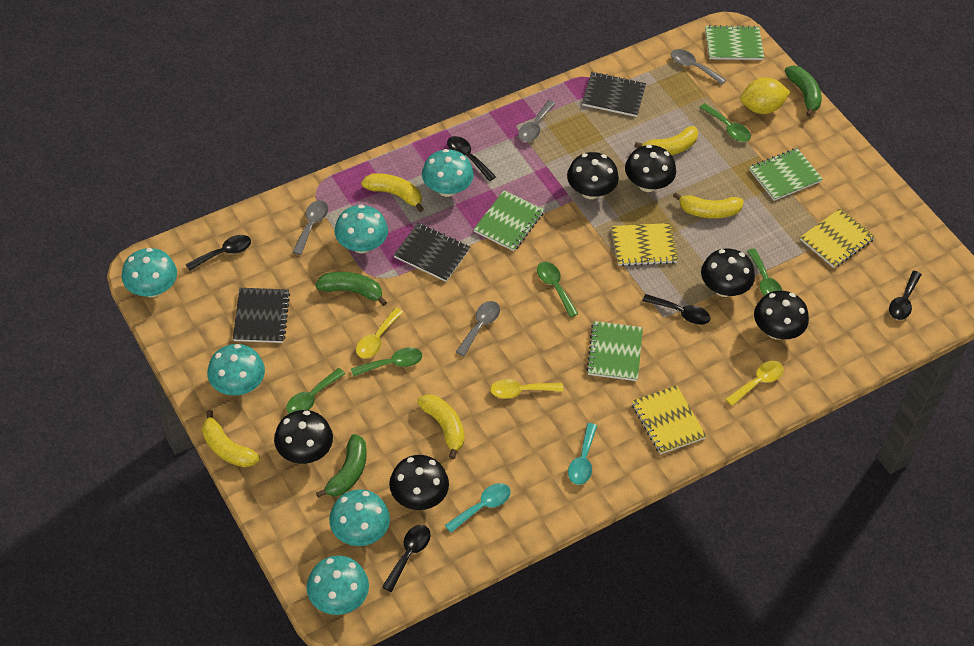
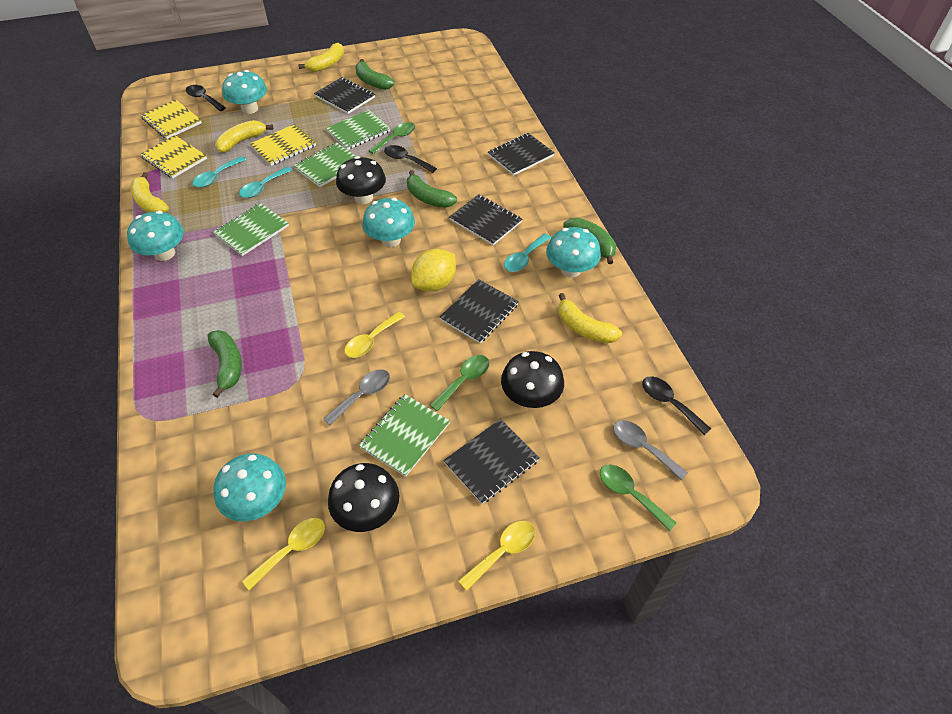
black mushroom: [274,410,333,464] [389,455,449,510] [567,152,619,199] [625,145,676,192] [701,249,755,297] [754,291,809,340] = 6 -> [328,463,399,532] [336,156,386,204] [501,351,564,408] = 3
black notebook: [233,288,290,343] [394,223,470,282] [582,72,646,117] = 3 -> [314,77,375,114] [440,279,519,343] [443,419,540,504] [449,194,522,245] [488,133,555,176] = 5
black spoon: [185,235,251,271] [382,525,431,592] [447,136,496,181] [642,294,710,325] [889,271,922,320] = 5 -> [186,85,226,111] [384,145,437,173] [642,376,711,435] = 3
green banana: [316,272,387,306] [316,434,367,498] [785,66,822,117] = 3 -> [207,330,242,398] [355,59,394,90] [407,170,457,208] [563,218,616,264] = 4
green spoon: [286,368,345,414] [351,347,422,377] [537,262,578,317] [699,103,751,142] [747,249,782,296] = 5 -> [368,122,415,154] [430,355,489,411] [600,464,676,531] = 3
grey spoon: [293,200,328,255] [456,301,500,356] [518,100,556,142] [671,49,726,85] = 4 -> [323,369,390,426] [613,420,688,480] = 2
turquoise mushroom: [122,248,177,297] [207,344,265,396] [307,556,369,615] [329,489,390,546] [334,205,388,253] [422,149,474,197] = 6 -> [127,211,184,261] [214,453,286,521] [222,70,267,114] [363,198,415,247] [546,227,601,278] = 5
turquoise spoon: [445,483,511,533] [568,423,597,485] = 2 -> [193,156,246,188] [239,166,293,198] [504,233,551,272] = 3
yellow banana: [202,410,260,467] [361,173,424,212] [417,394,465,459] [634,126,698,155] [673,192,744,219] = 5 -> [130,172,169,213] [215,120,273,153] [298,43,344,72] [558,293,622,344] = 4

